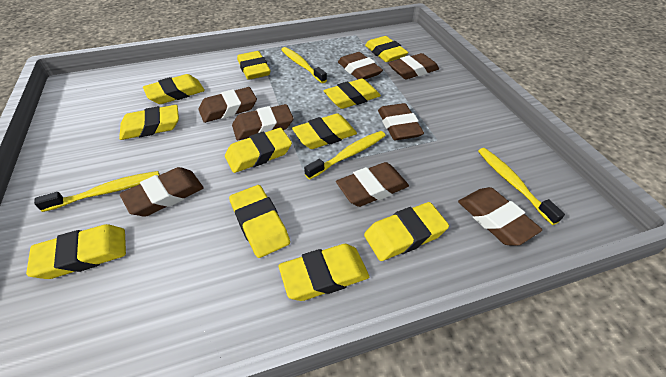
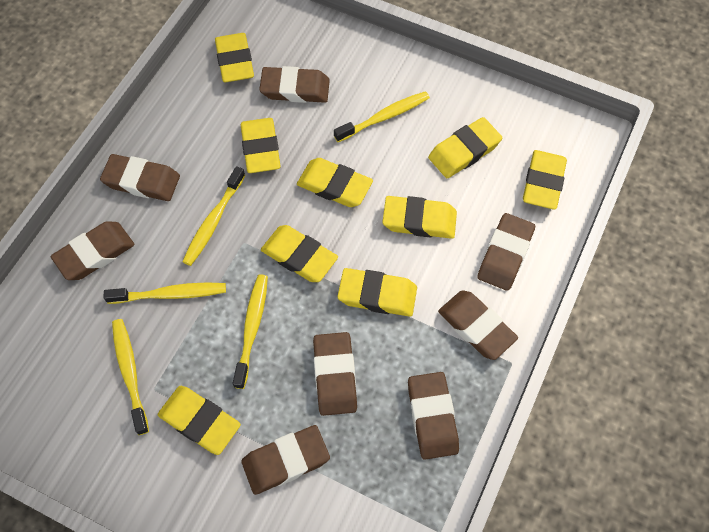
yellow eraser: [26,224,126,279] [119,105,179,140] [143,74,205,104] [225,128,292,173] [229,185,290,258] [237,51,271,80] [279,244,369,301] [292,113,357,149] [323,79,381,109] [364,202,449,261] [365,36,408,62] = 11 -> [158,386,241,455] [215,33,254,82] [241,118,281,173] [261,225,338,282] [297,158,373,207] [338,268,417,317] [383,196,457,239] [428,117,502,178] [523,150,567,210] = 9
yellow toothbrush: [34,171,160,212] [281,47,327,83] [304,131,386,180] [478,148,565,225] = 4 -> [104,283,226,304] [112,319,149,435] [182,166,245,266] [233,274,268,389] [334,91,430,142] = 5

